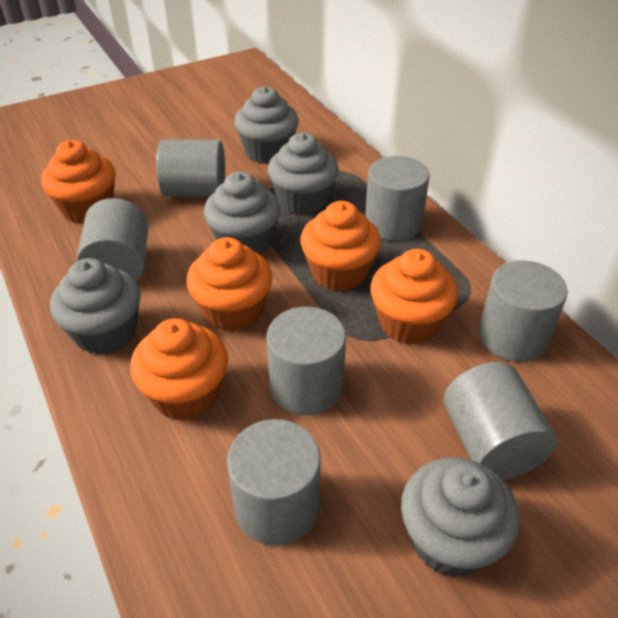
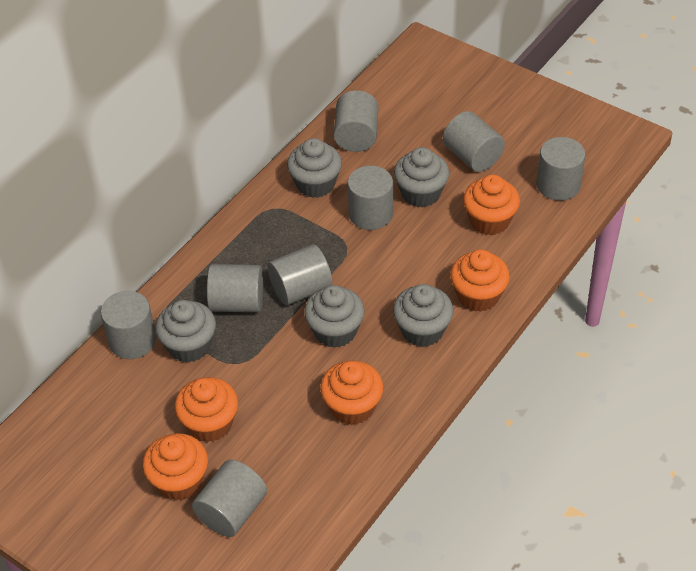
grey cylinder: [76,198,148,281] [156,139,225,197] [227,419,321,546] [267,307,346,415] [365,156,430,241] [444,362,557,480] [479,260,568,362] = 7 -> [101,291,156,359] [192,460,267,537] [207,264,263,312] [268,244,332,305] [334,90,378,152] [348,166,393,230] [443,111,505,172] [537,137,585,201] = 8

